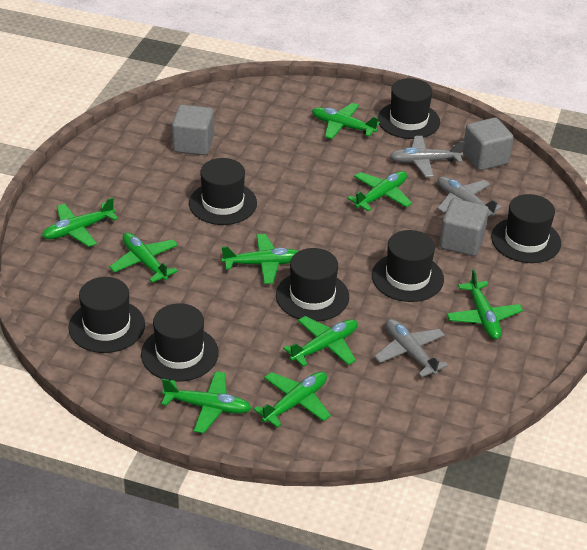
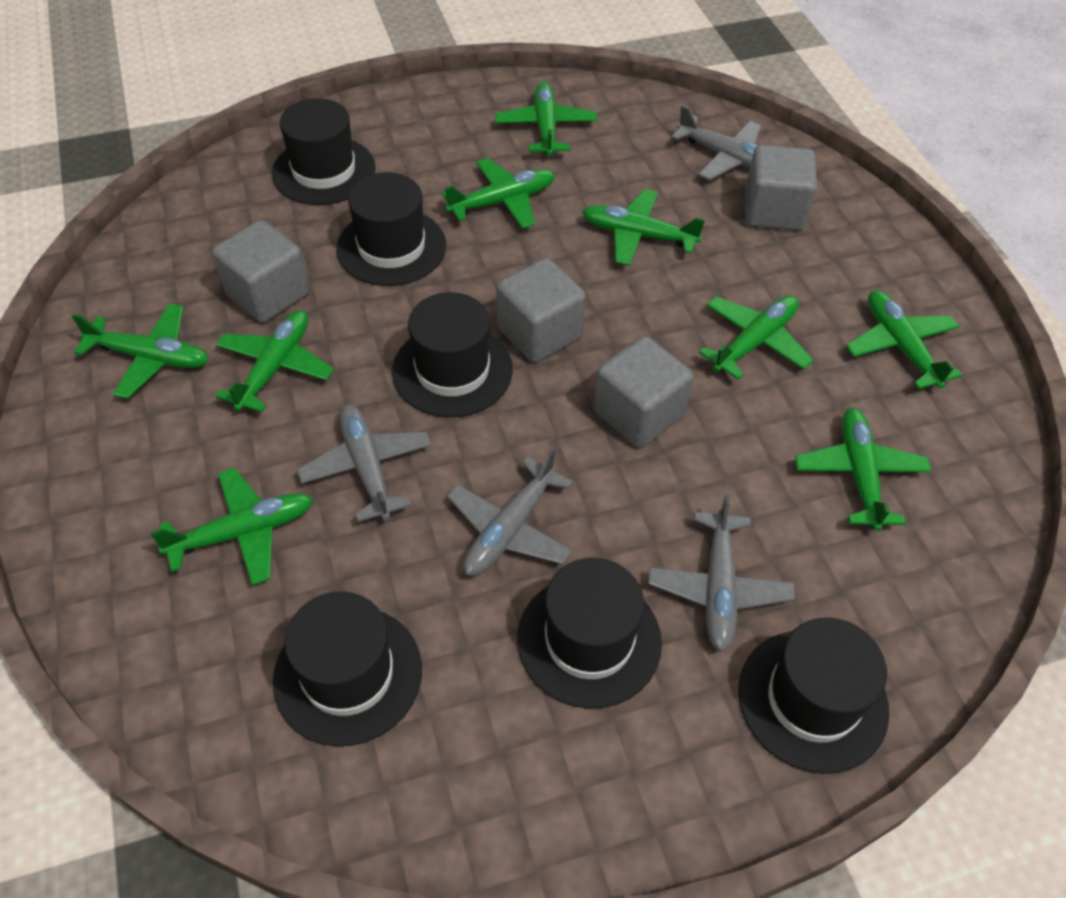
black hat: [68,277,145,353] [141,303,219,382] [189,158,257,225] [276,248,349,321] [372,230,444,302] [378,78,440,139] [491,194,561,263] = 7 -> [272,98,376,205] [273,591,422,747] [336,172,446,286] [392,292,513,418] [517,558,662,709] [738,617,889,774] = 6
grey cube: [172,105,214,155] [439,198,489,256] [463,117,514,171] = 3 -> [212,220,310,323] [496,258,586,363] [594,336,694,448] [745,145,817,231] = 4
grey plane: [374,319,448,377] [390,136,464,177] [437,176,502,216] = 3 -> [297,404,432,522] [447,448,573,576] [648,494,795,652] [671,105,761,180] = 4

